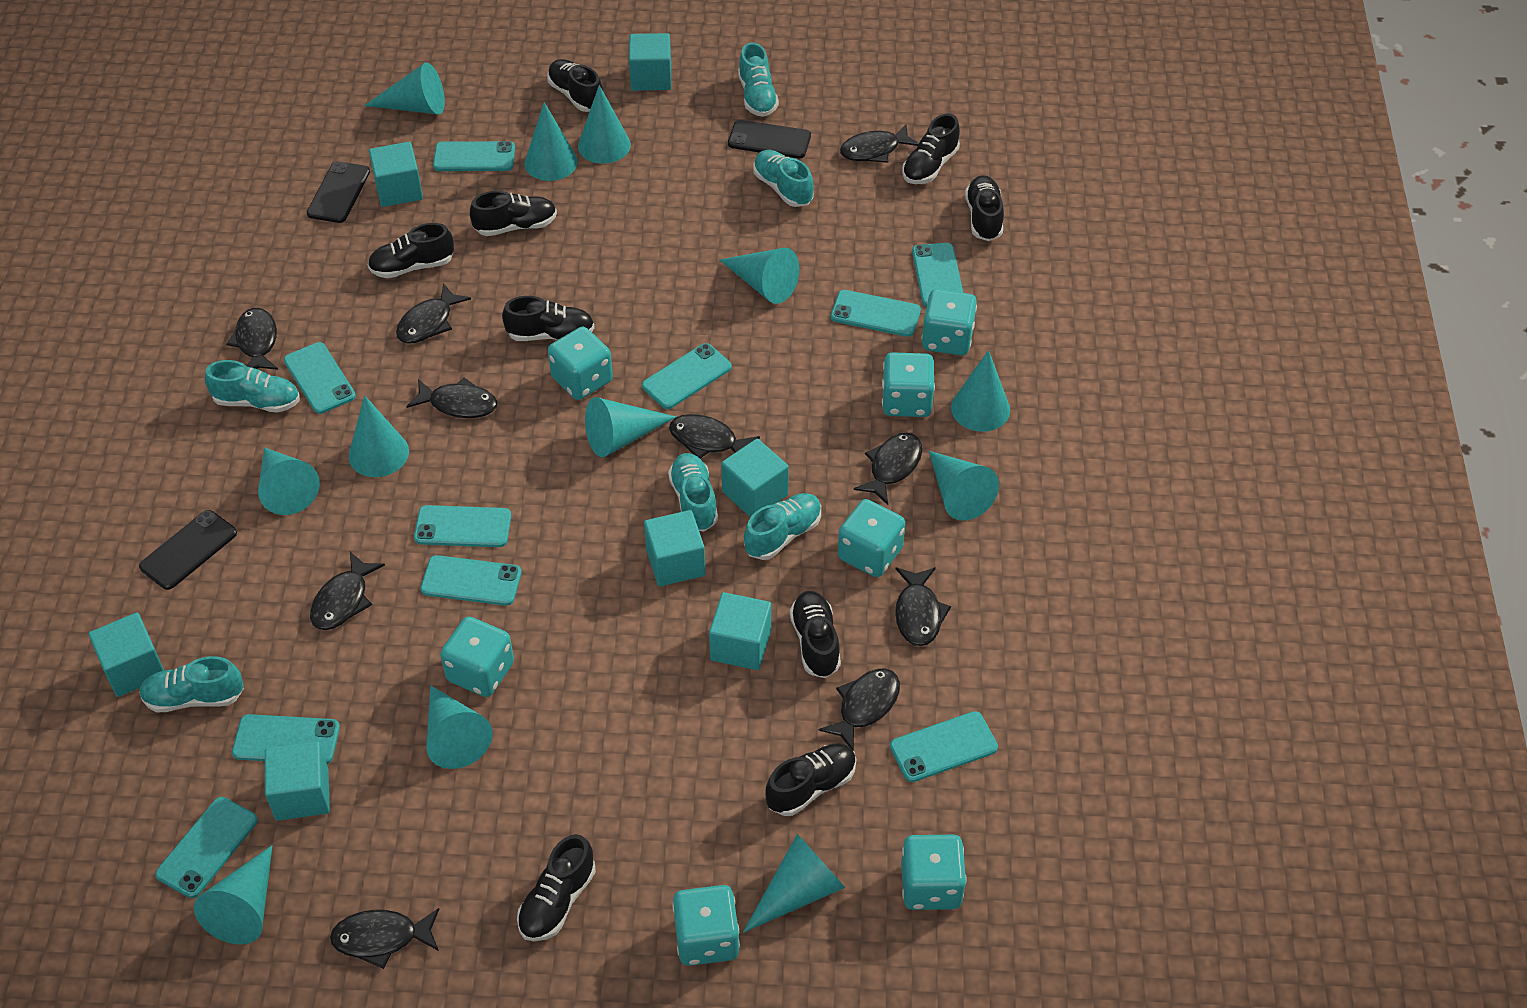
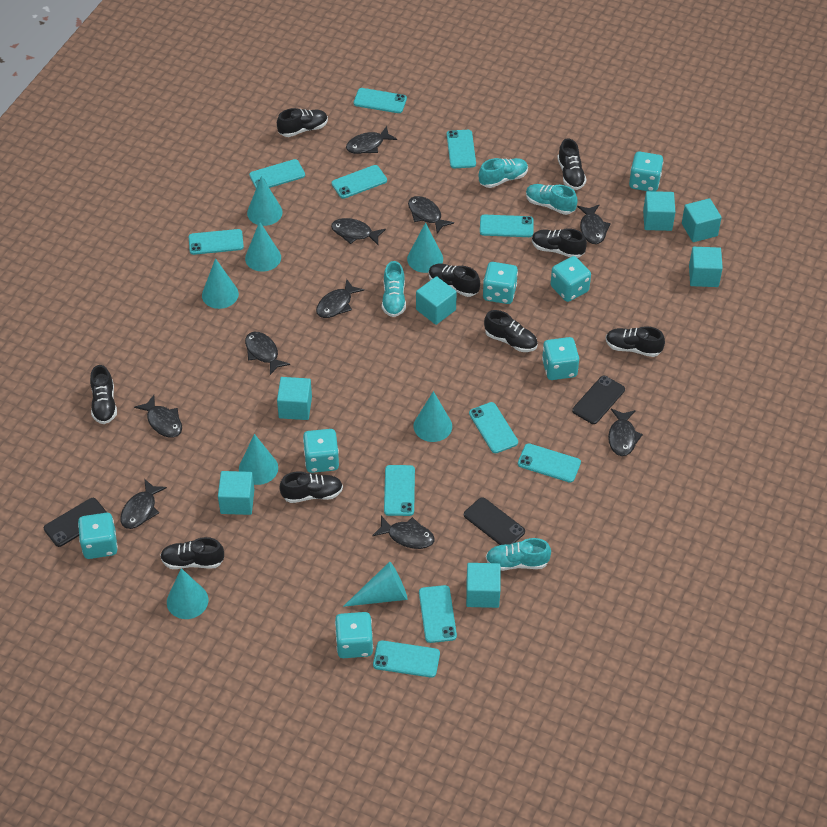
turquoise cone: [194,845,273,945] [258,447,320,515] [348,395,409,477] [364,62,445,115] [427,685,492,769] [524,102,578,181] [578,85,631,164] [585,397,676,457] [720,248,799,304] [743,834,845,933] [929,451,999,521] [951,350,1010,432] = 12 -> [167,568,209,619] [202,258,239,309] [239,434,278,485] [245,221,281,272] [247,176,283,226] [343,562,408,607] [407,222,443,273] [414,391,452,442] = 8
turquoise phone: [155,797,258,898] [232,714,340,764] [284,342,356,414] [414,505,511,547] [420,555,522,606] [433,141,515,171] [642,343,732,409] [831,290,921,337] [890,711,998,782] [912,243,963,307] = 10 -> [189,229,244,255] [249,159,305,188] [331,165,387,199] [354,88,407,113] [373,640,440,678] [384,465,415,516] [419,585,457,643] [447,130,476,168] [469,402,518,453] [480,215,534,237] [518,443,581,483] = 11
turquoise shoe: [139,656,244,713] [205,360,300,413] [668,453,718,532] [738,42,779,117] [744,493,821,560] [753,150,814,207] = 6 -> [382,261,406,317] [479,158,528,188] [486,538,551,571] [526,184,578,215] = 4

